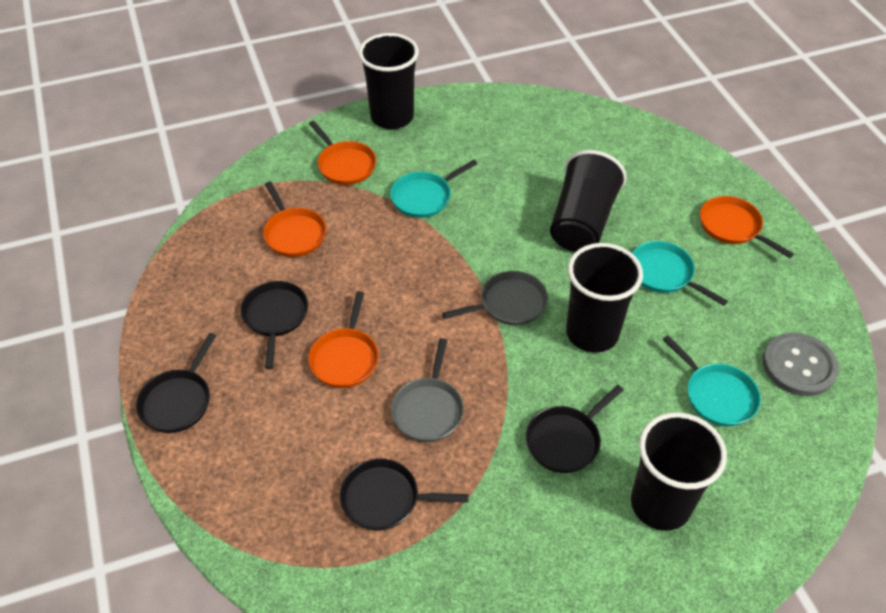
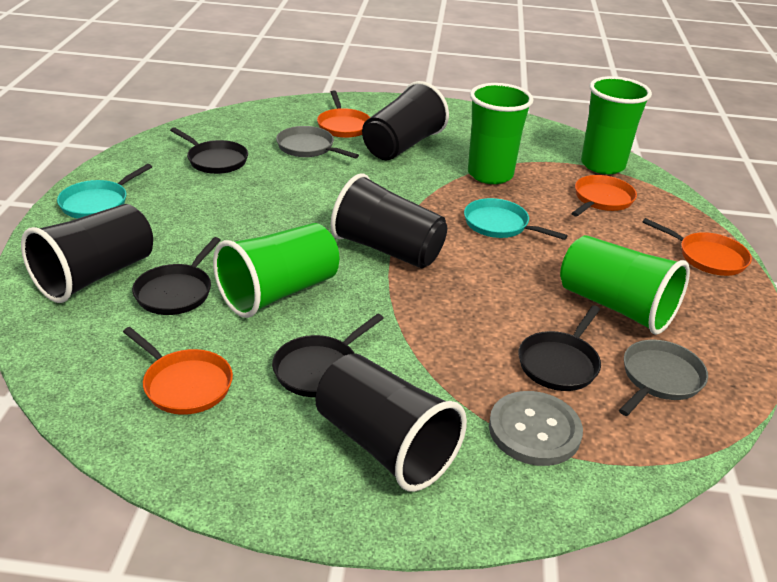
green cup: none = 0 -> [213,223,339,318] [468,83,533,184] [560,235,690,335] [581,76,652,174] = 4
turquoise pan: [390,160,478,218] [632,241,728,306] [663,335,761,426] = 3 -> [57,164,152,219] [464,198,567,240] = 2

